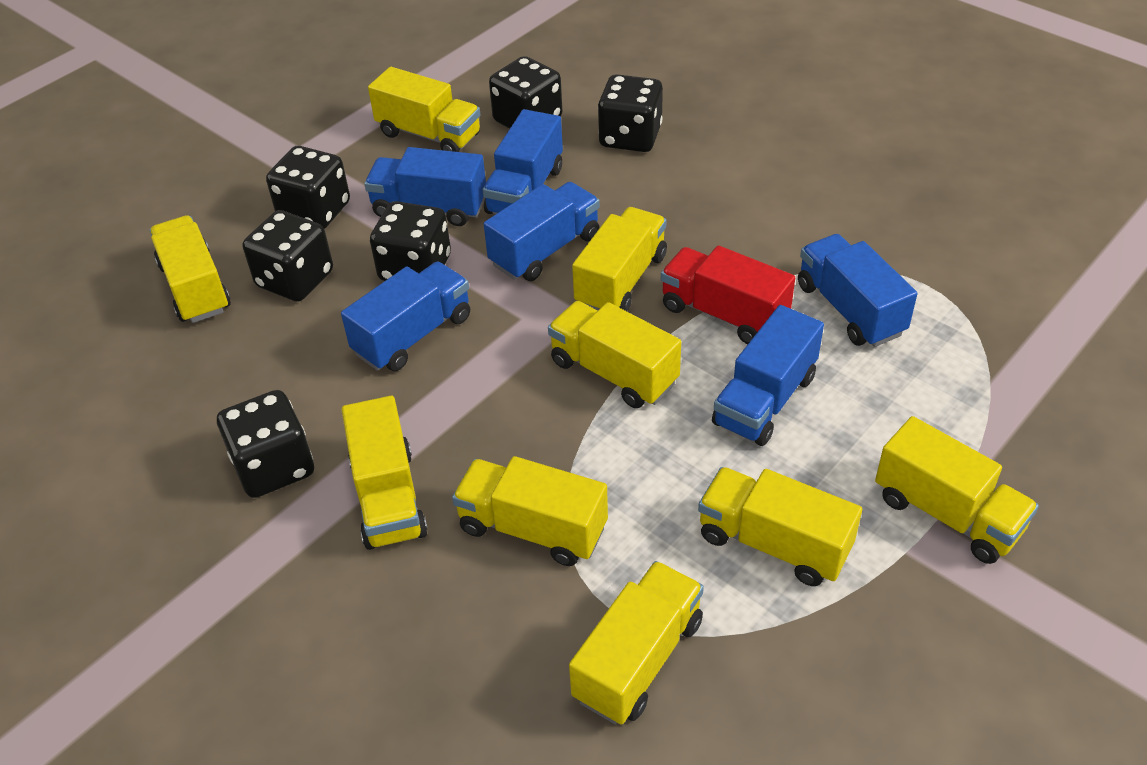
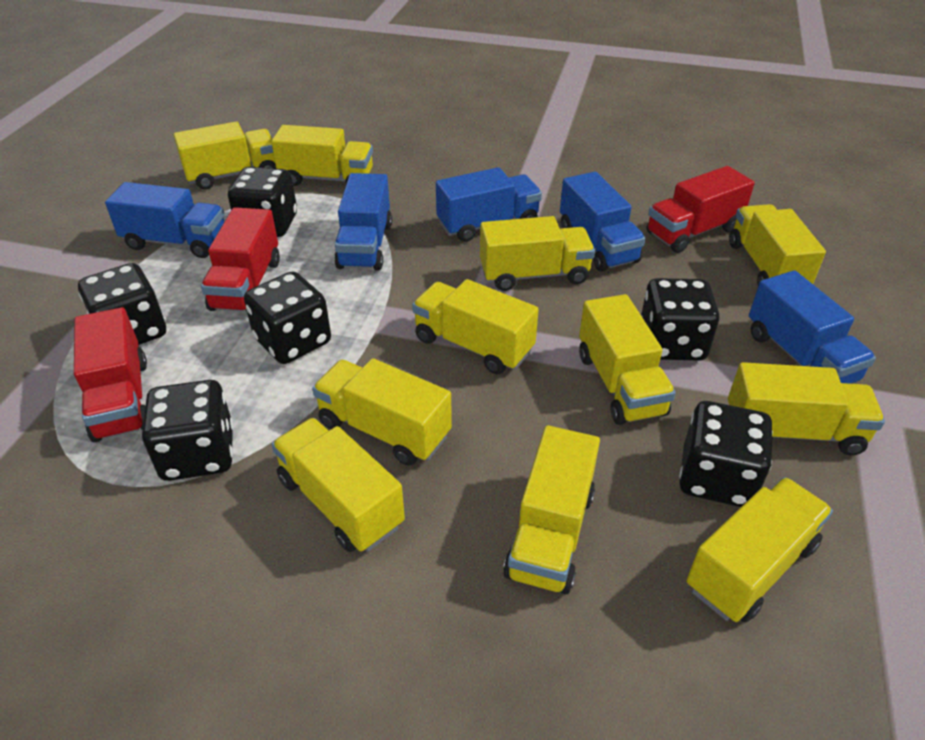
blue truck: [341,262,470,371] [364,147,486,226] [483,109,563,214] [484,182,600,281] [712,305,824,446] [798,234,917,347] = 6 -> [105,182,225,258] [334,173,392,271] [436,167,542,242] [560,172,646,272] [749,270,876,384] = 5
red truck: [661,246,795,344] = 1 -> [74,307,147,442] [201,207,280,312] [646,166,755,253] = 3
yellow truck: [149,215,231,323] [342,396,427,550] [368,67,480,152] [452,456,608,566] [548,301,681,408] [569,561,704,724] [572,207,667,311] [698,467,862,586] [875,416,1039,564] = 9 -> [174,122,276,190] [271,125,373,186] [271,418,405,552] [312,358,452,466] [412,279,539,374] [480,216,595,291] [503,425,600,594] [579,294,676,425] [686,477,833,623] [728,362,885,455] [729,204,826,286] = 11

